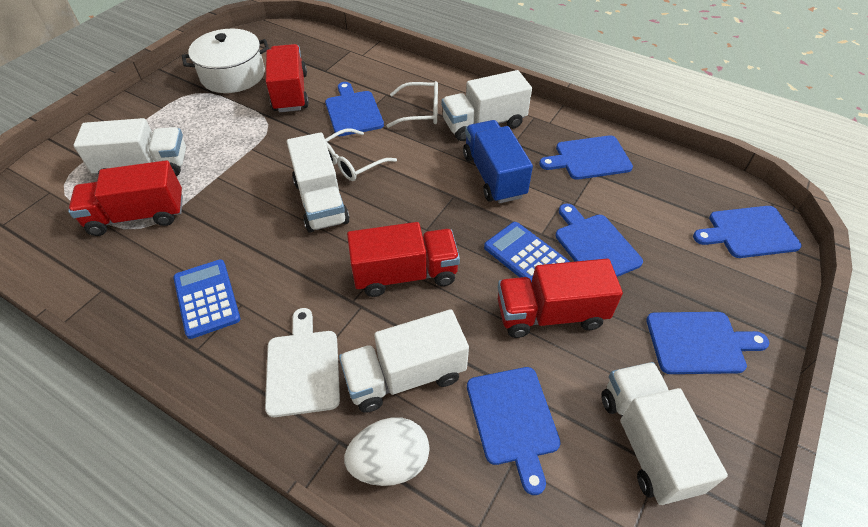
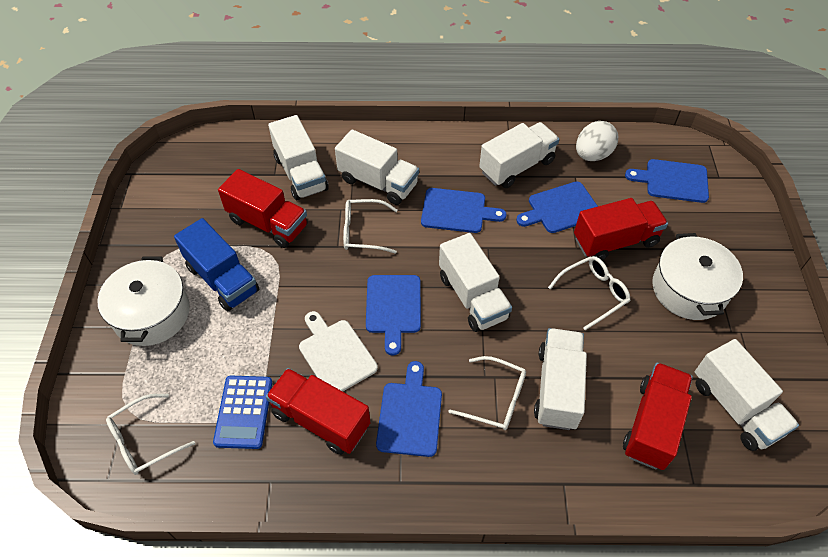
blue calculator: [173,259,240,339] [484,222,570,283] = 2 -> [213,376,272,449] = 1
blue cutting board: [325,82,384,136] [467,367,561,495] [539,135,633,180] [555,204,643,277] [646,312,769,374] [693,206,802,258] = 6 -> [366,275,421,355] [376,361,442,457] [421,188,507,233] [516,181,598,233] [625,159,709,203] = 5
white glasses: [325,128,397,181] [386,81,438,128] = 2 -> [106,394,195,475] [343,199,398,254] [448,356,526,430] [548,256,631,330] = 4
white pot: [182,29,269,93] = 1 -> [97,256,190,346] [652,233,743,320] = 2
white truck: [73,118,186,176] [287,132,350,233] [339,309,469,413] [442,70,532,141] [601,362,728,505] = 5 -> [268,115,329,200] [335,129,419,205] [439,233,512,332] [479,122,559,188] [534,328,587,430] [695,339,799,451] = 6

